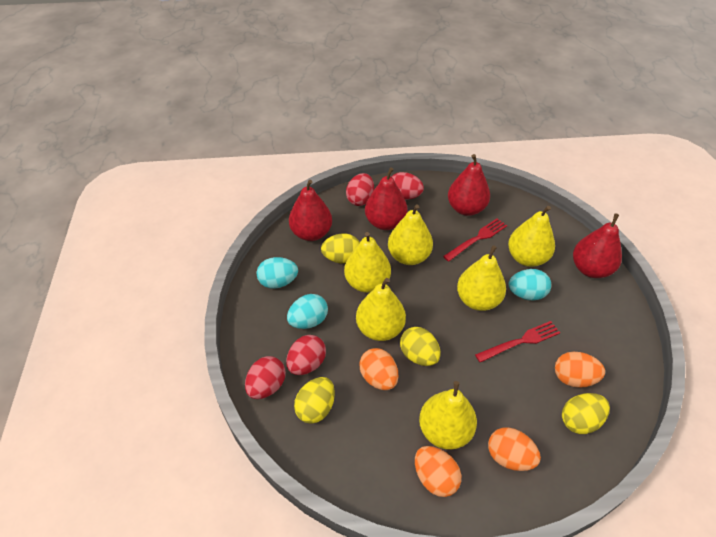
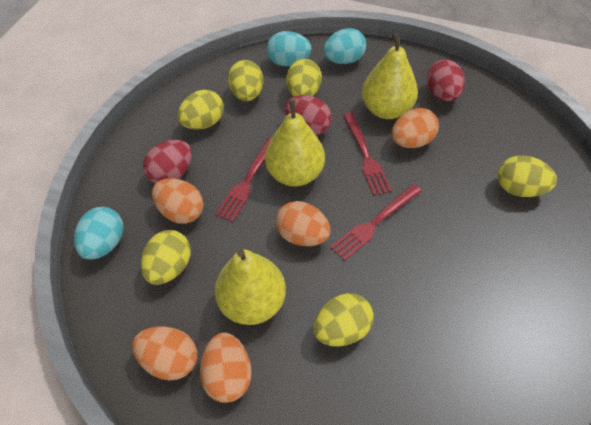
orange egg: [359,348,398,390] [415,446,461,497] [488,427,541,471] [555,352,605,388] = 4 -> [132,327,197,381] [152,178,203,224] [200,333,252,403] [276,201,331,246] [392,108,439,148] = 5
red egg: [245,356,286,399] [286,335,326,375] [346,173,374,206] [391,172,424,200] = 4 -> [143,140,192,184] [285,95,332,135] [426,59,465,101] = 3
red fork: [443,218,507,262] [475,321,560,363] = 2 -> [215,136,273,222] [330,184,421,261] [343,113,392,196] = 3
red pear: [289,180,332,241] [365,167,408,230] [448,154,490,216] [573,213,622,278] = 4 -> none = 0
yellow egg: [294,377,335,424] [321,233,360,263] [400,327,441,366] [562,393,610,434] = 4 -> [141,230,191,285] [178,90,224,130] [228,60,263,101] [286,59,322,97] [314,293,374,347] [498,155,557,197] = 6
yellow pear: [344,232,391,293] [356,278,406,341] [388,204,433,265] [419,381,477,450] [457,245,506,311] [508,206,555,267] = 6 -> [215,249,286,325] [265,100,325,186] [362,33,418,119] = 3

